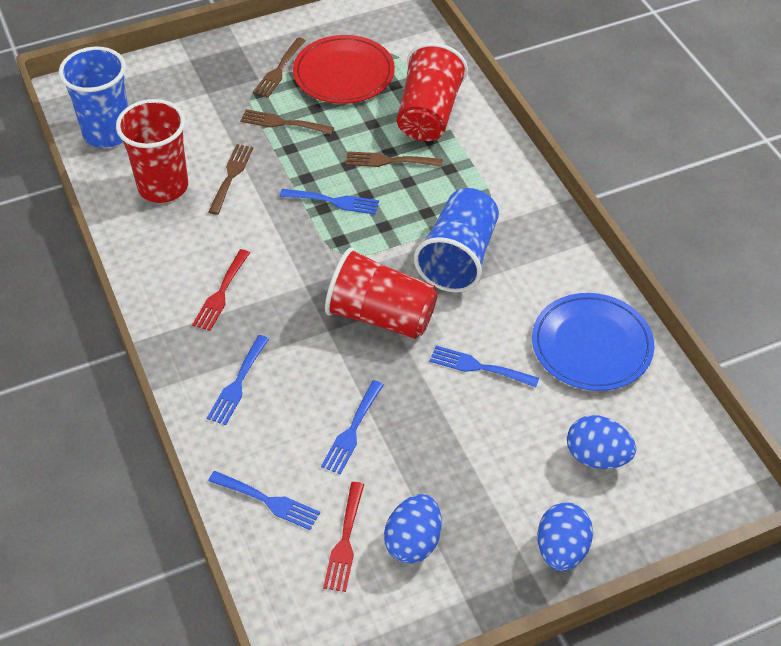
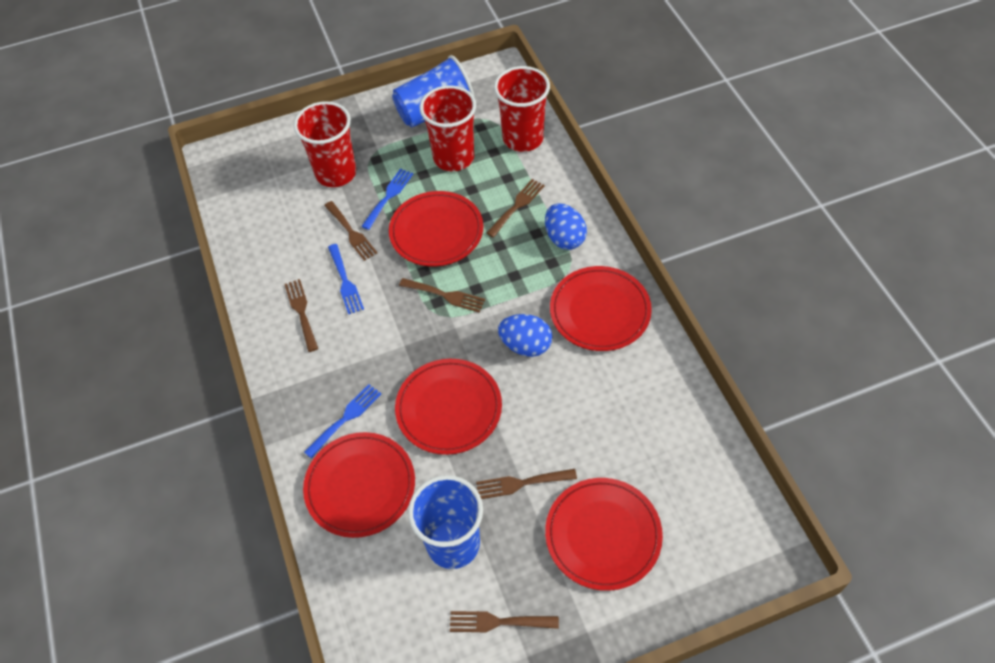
blue egg: [384,494,442,564] [537,502,593,571] [567,415,636,469] = 3 -> [498,314,552,357] [545,203,587,250] = 2
blue fork: [207,335,269,425] [208,471,320,530] [280,189,379,215] [321,380,384,474] [430,345,539,387] = 5 -> [304,384,381,459] [328,244,364,314] [361,168,413,230] = 3
blue plate: [532,293,654,391] = 1 -> none = 0
brown fork: [208,144,253,215] [240,109,334,135] [253,38,306,98] [346,151,443,167] = 4 -> [285,279,318,352] [324,201,377,261] [399,278,485,313] [450,611,559,632] [476,469,577,499] [486,179,545,238] = 6
red fork: [192,249,250,331] [323,482,364,592] = 2 -> none = 0
red plate: [293,35,395,104] = 1 -> [303,432,415,538] [389,191,483,266] [395,359,502,455] [545,478,663,591] [550,266,652,351] = 5

